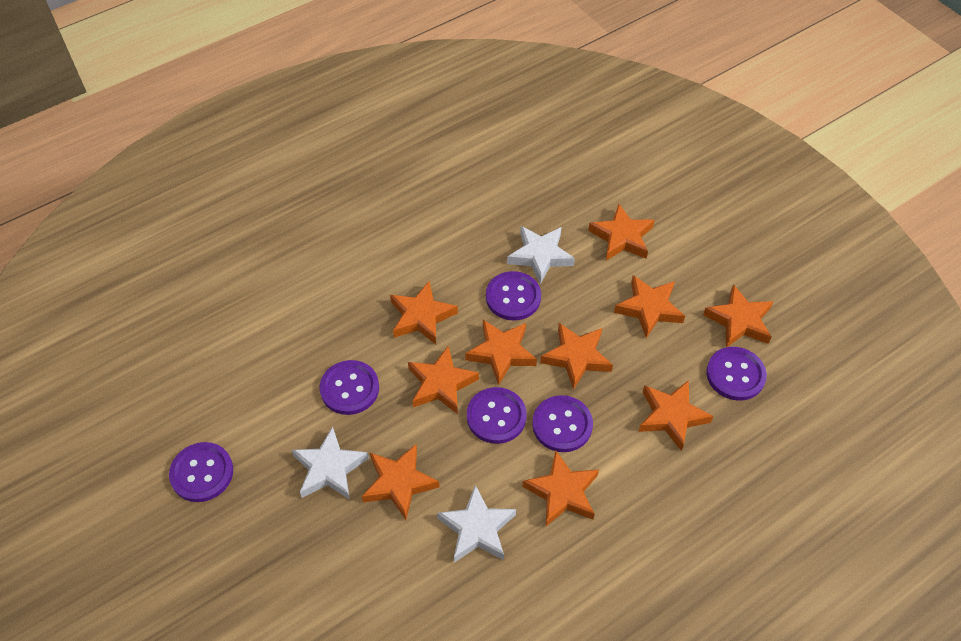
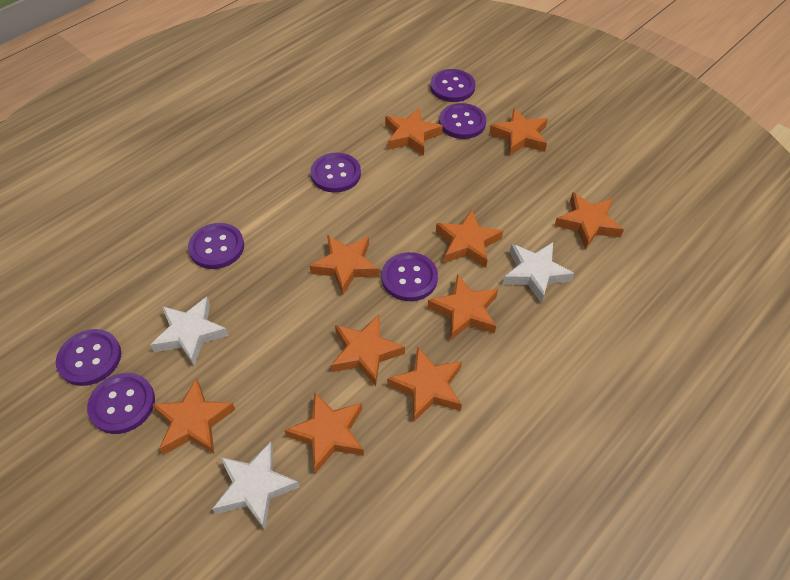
purple button: [169,442,233,502] [319,360,379,415] [467,387,527,444] [486,271,541,321] [532,395,593,452] [706,347,767,401] = 6 -> [56,329,121,386] [87,373,155,434] [188,223,244,269] [311,153,361,193] [382,252,438,301] [430,69,476,102] [439,103,486,139] = 7

